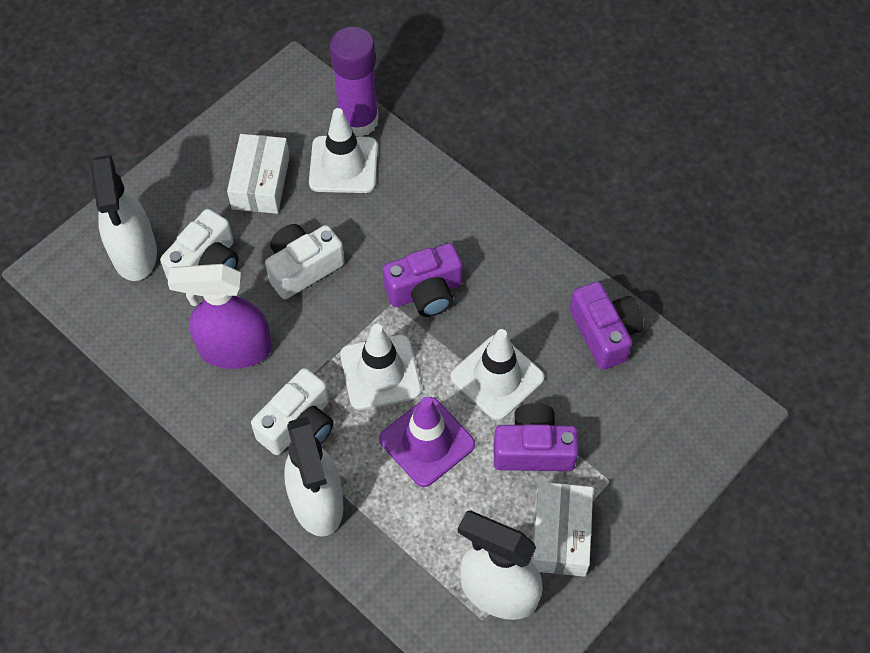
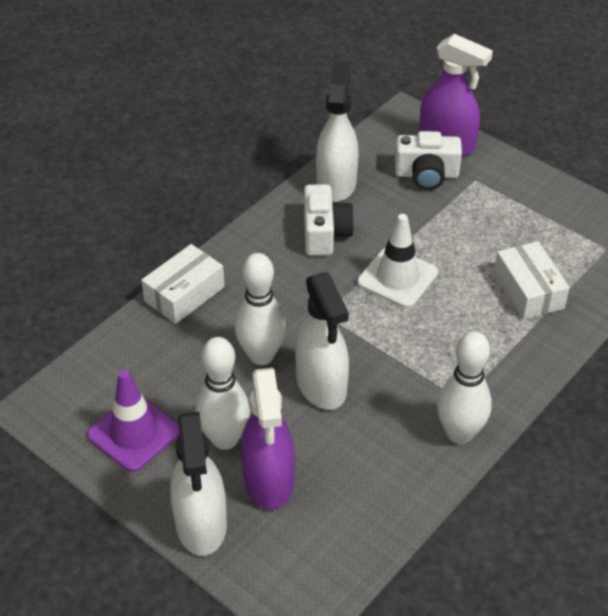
purple camera: [383,243,463,317] [494,403,579,471] [570,281,644,370] = 3 -> none = 0
purple glue stick: [330,27,379,137] = 1 -> none = 0
purple spray bottle: [168,264,272,369] = 1 -> [241,368,295,510] [419,34,493,157] = 2
white bowling pin: none = 0 -> [196,337,250,450] [235,253,286,365] [437,331,492,444] = 3
white camera: [160,209,238,279] [251,368,333,455] [265,224,345,299] = 3 -> [304,184,355,256] [395,131,462,190] = 2
white traffic cone: [309,108,378,193] [340,324,421,410] [451,329,544,420] = 3 -> [357,214,438,308] = 1

